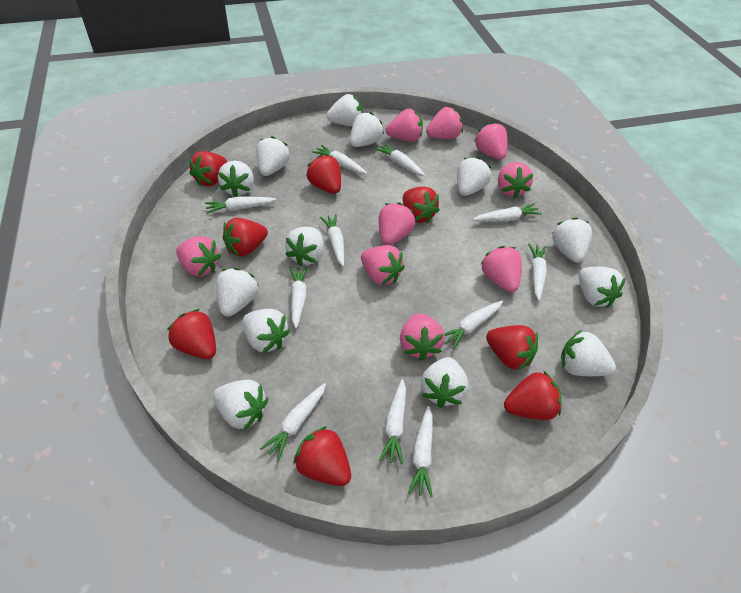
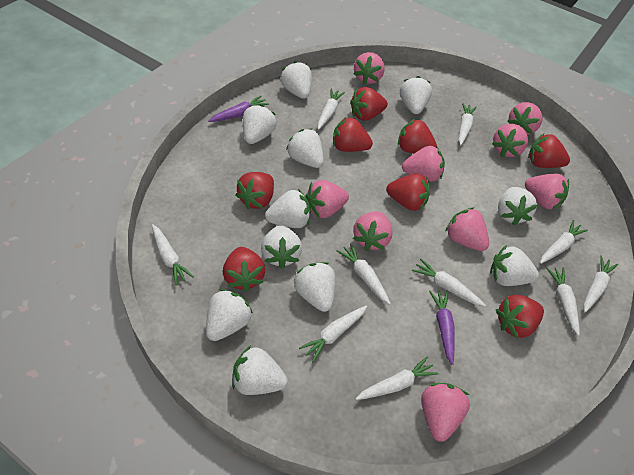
purple carrot: none = 0 -> [208,96,269,122] [429,291,455,365] = 2
white carrot: [205,197,277,214] [260,383,326,461] [289,266,308,329] [312,145,367,174] [320,214,345,267] [375,143,426,176] [379,379,406,465] [408,406,433,497] [444,301,503,349] [473,203,542,222] [528,244,547,301] = 11 -> [152,224,194,285] [299,306,367,362] [318,88,345,130] [337,243,391,305] [355,357,439,400] [412,259,486,307] [458,103,477,145] [540,220,588,264] [546,267,580,336] [584,256,618,313] = 10
white strawberry: [213,380,268,430] [216,268,258,317] [218,161,254,197] [242,309,290,353] [256,136,290,176] [285,227,324,267] [326,94,362,126] [350,112,384,147] [421,357,469,408] [457,157,491,196] [552,217,592,263] [561,330,616,376] [579,267,626,308] = 13 -> [206,289,253,341] [232,346,288,395] [243,105,277,144] [261,225,302,269] [265,189,310,228] [280,61,312,99] [286,128,324,168] [293,262,335,312] [400,76,432,114] [490,245,539,286] [498,187,537,226] = 11

